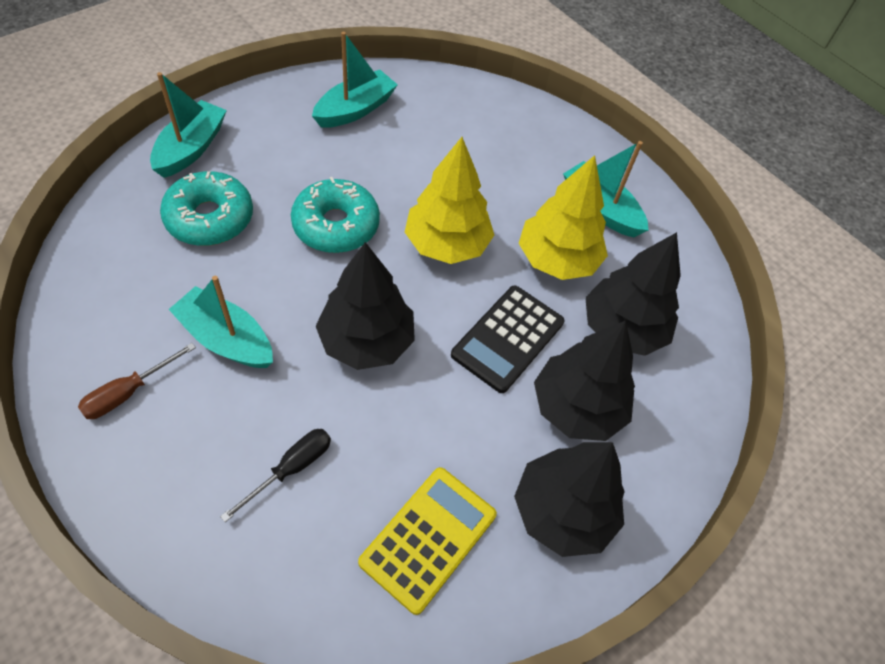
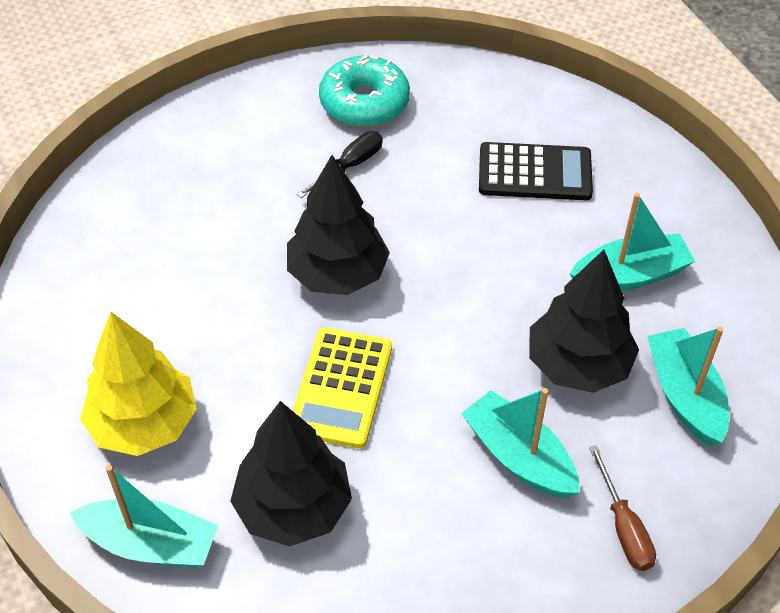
black tree: [316,242,415,370] [514,442,625,557] [534,320,635,441] [585,232,681,356] = 4 -> [230,401,352,546] [287,155,390,295] [529,250,639,393] = 3
turquoise donut: [160,171,253,246] [291,177,380,253] = 2 -> [319,55,410,127] = 1
yellow tree: [405,137,494,264] [519,155,608,280] = 2 -> [80,312,197,456] = 1

